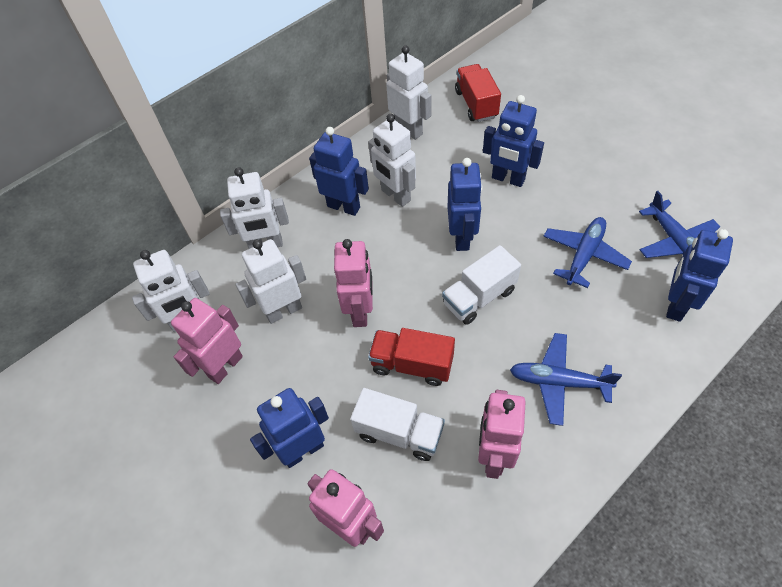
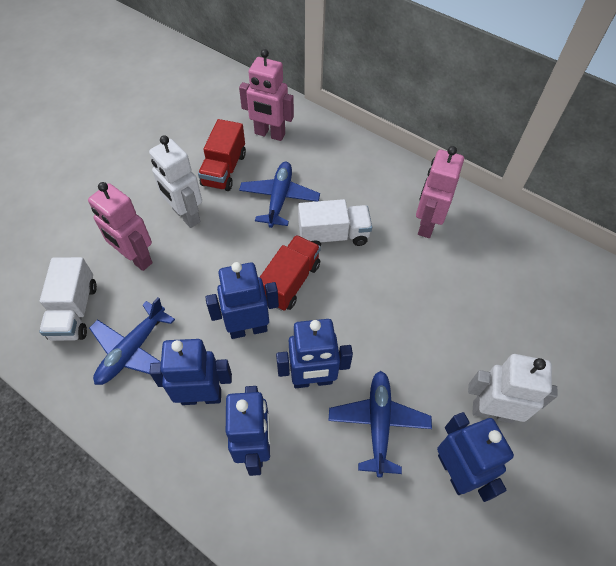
pink robot: [171,298,243,384] [308,469,384,547] [334,239,373,327] [478,390,526,479] = 4 -> [88,182,153,271] [239,49,294,141] [416,146,464,238] = 3
white robot: [132,250,209,332] [220,167,289,249] [236,239,306,324] [368,114,416,207] [386,46,431,140] = 5 -> [149,135,202,228] [468,354,558,423] = 2

